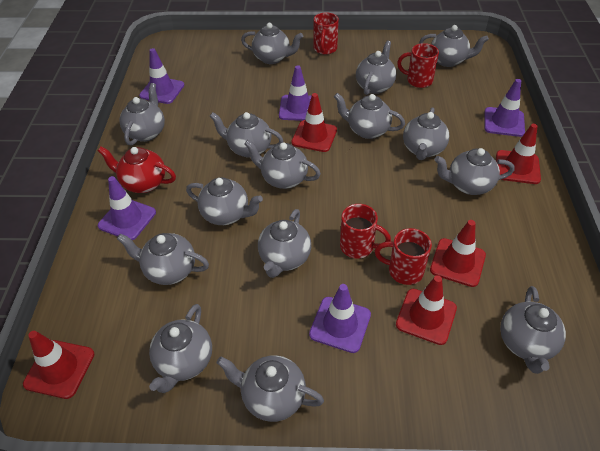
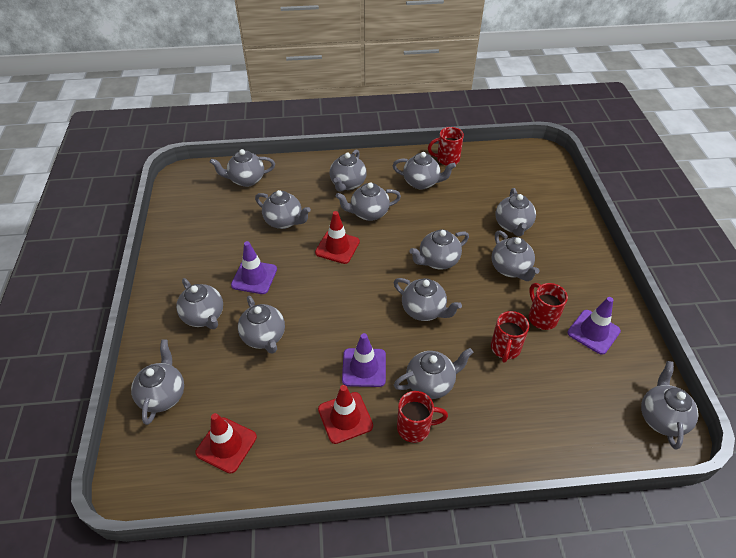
grey teapot: [117,233,209,285] [119,83,165,146] [149,304,212,393] [186,177,263,225] [209,112,283,158] [217,355,324,422] [241,23,303,64] [244,140,321,189] [258,209,311,278] [334,93,405,139] [356,41,396,95] [403,108,449,160] [419,25,489,67] [434,148,514,195] [500,286,566,374] = 15 -> [131,340,184,425] [176,278,223,329] [210,149,275,187] [238,296,285,354] [255,190,311,229] [330,149,367,192] [336,182,401,221] [393,152,456,189] [394,278,462,321] [394,348,473,399] [410,230,469,270] [492,230,540,281] [495,188,536,236] [641,361,699,450] = 14
purple traffic cone: [98,176,156,240] [139,48,184,104] [279,65,311,121] [309,284,371,353] [484,79,525,137] = 5 -> [231,241,277,294] [342,333,386,387] [568,297,621,355] = 3
red teapot: [98,146,176,193] = 1 -> none = 0
red traffic cone: [23,331,94,399] [291,93,337,152] [396,275,457,345] [430,220,486,287] [496,124,541,184] = 5 -> [195,413,257,474] [315,211,360,264] [318,385,373,444] = 3

